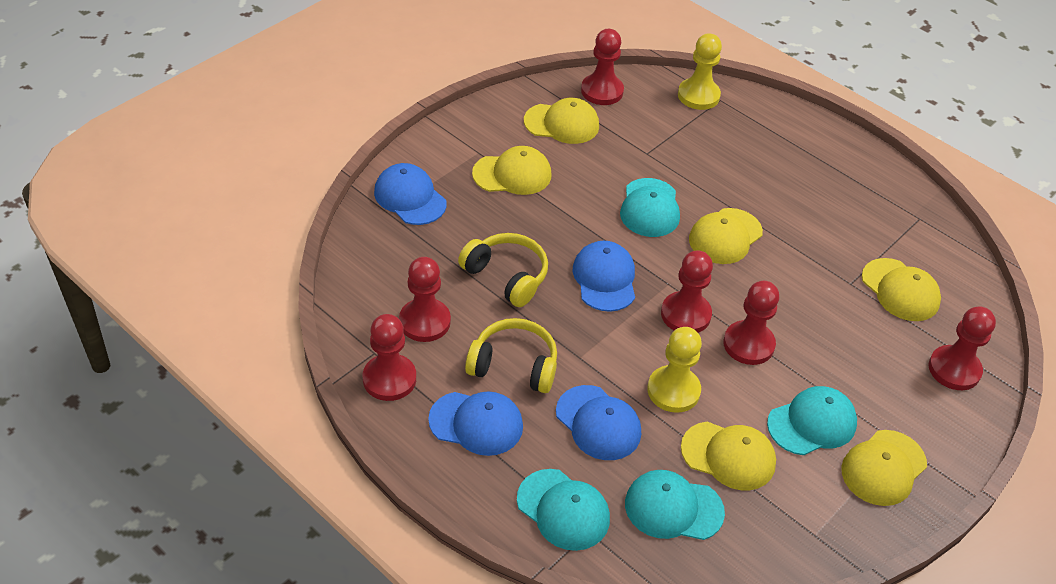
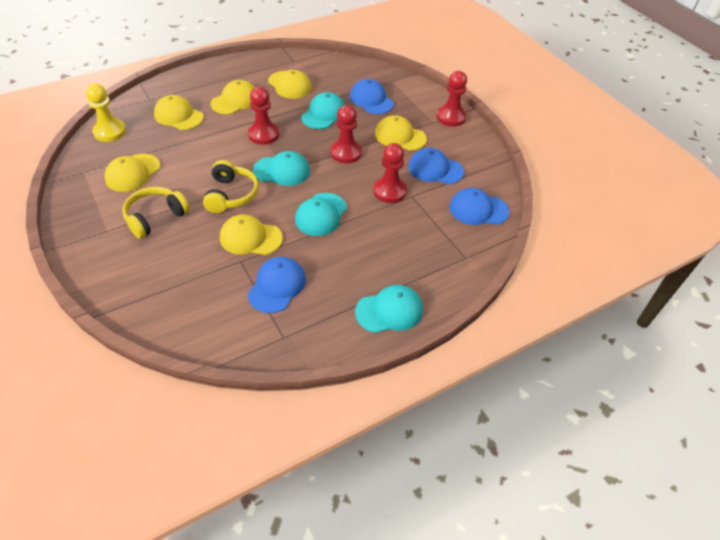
red pawn: [363,314,416,401] [399,257,451,342] [581,29,624,105] [661,250,713,333] [723,281,779,365] [929,306,996,390] = 6 -> [248,87,279,145] [330,105,362,163] [373,143,407,203] [436,71,467,127] = 4
yellow pawn: [647,327,702,413] [678,33,722,110] = 2 -> [86,83,126,142] = 1

